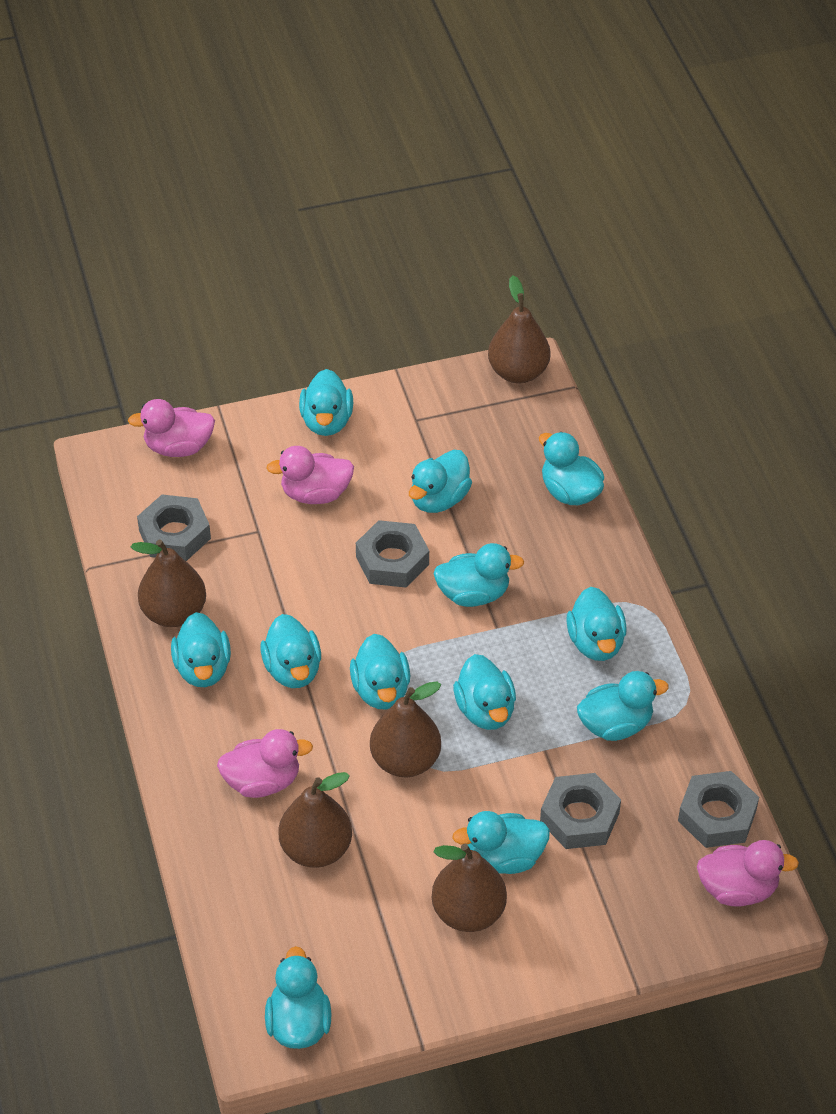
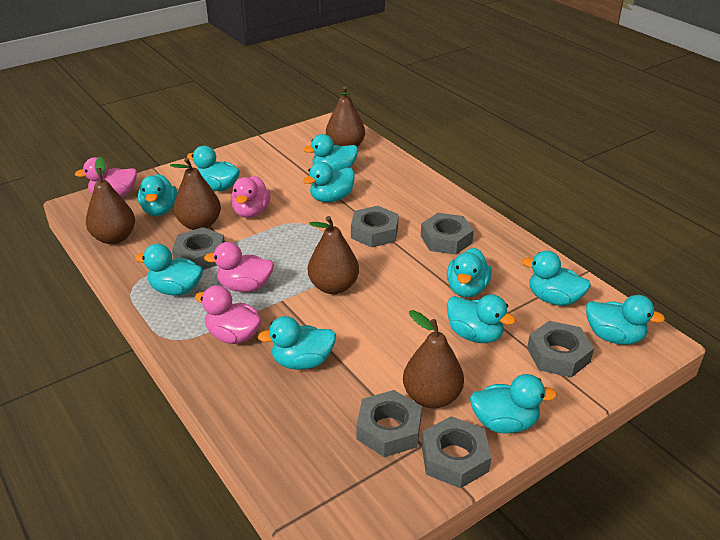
grey nut: [137,495,211,561] [356,520,429,588] [540,773,621,849] [678,771,759,848] = 4 -> [172,227,225,270] [351,206,399,248] [356,390,422,457] [421,213,474,255] [422,416,492,488] [527,321,594,378] = 6
turquoise duck: [171,612,231,687] [260,614,321,688] [265,946,331,1049] [299,369,353,436] [350,634,410,709] [409,450,472,513] [433,543,524,607] [452,811,550,874] [453,654,516,730] [539,432,604,505] [566,587,627,661] [577,671,669,741] = 12 -> [135,244,203,296] [138,174,177,216] [187,146,240,191] [258,316,336,370] [303,162,355,202] [304,134,358,171] [447,248,492,297] [447,294,516,343] [470,374,557,433] [522,251,591,306] [586,295,665,345] = 11

